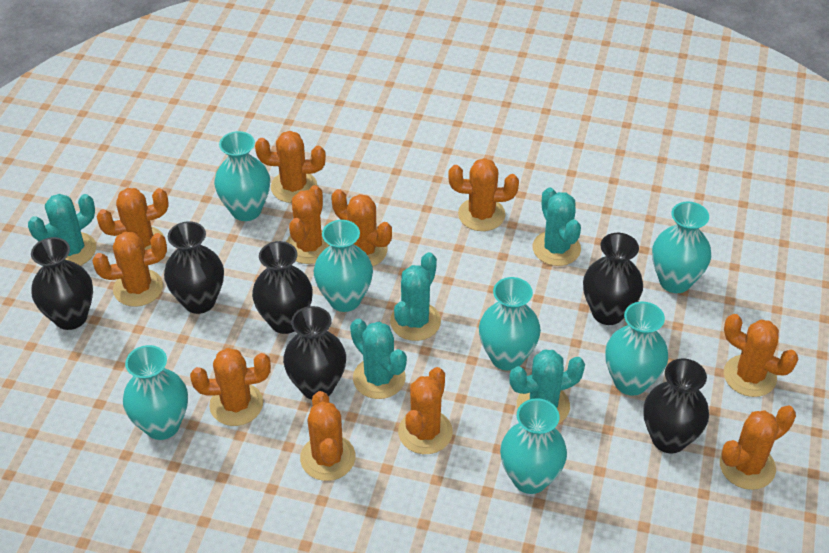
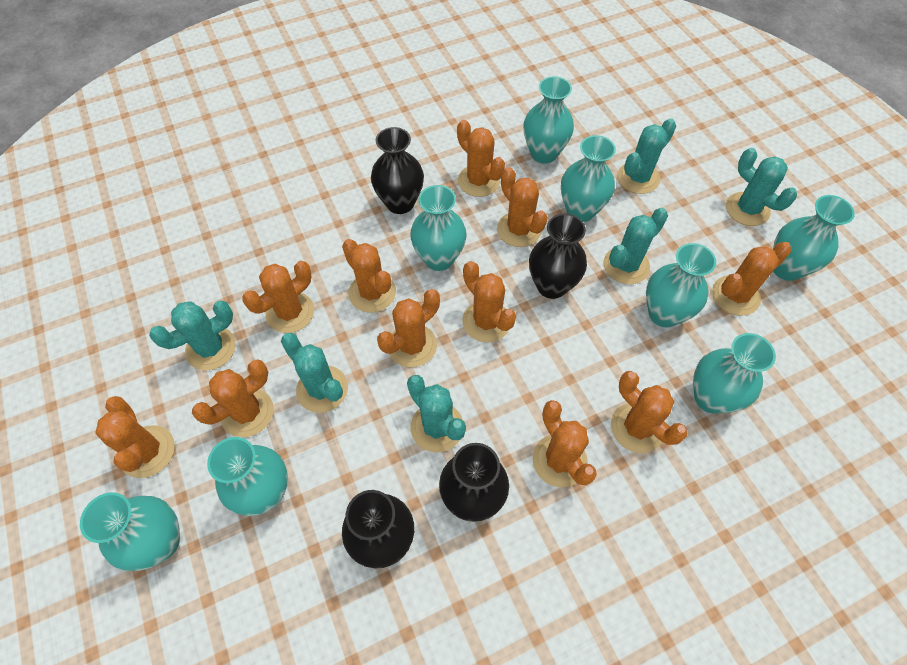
black vase: [31,237,93,330] [164,221,224,314] [252,241,313,334] [283,306,346,400] [583,233,643,325] [643,358,709,453] = 6 -> [342,490,414,568] [371,127,424,214] [439,443,509,522] [529,214,587,299] = 4
turquoise cactus: [28,194,96,266] [350,319,407,399] [390,252,441,341] [509,350,585,424] [533,187,581,266] = 5 -> [149,301,236,370] [281,333,348,413] [407,375,466,452] [603,208,668,284] [617,118,676,194] [726,148,797,226] = 6
turquoise vase: [123,345,188,440] [214,131,270,221] [314,220,373,312] [479,277,541,371] [500,398,567,494] [605,301,668,396] [652,202,711,293] = 7 -> [80,492,180,571] [207,437,288,516] [410,185,467,271] [524,76,574,164] [561,135,616,222] [646,243,716,327] [693,333,776,414] [773,195,855,281] = 8

